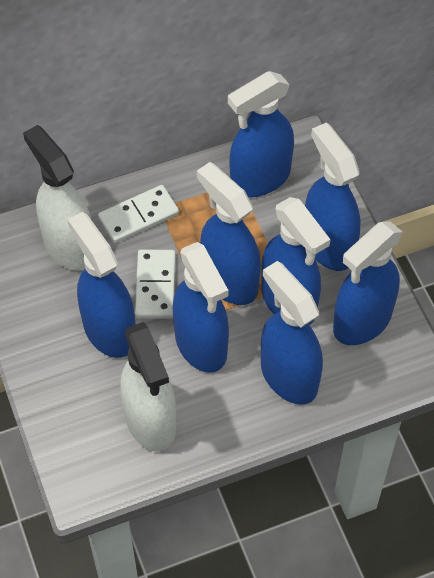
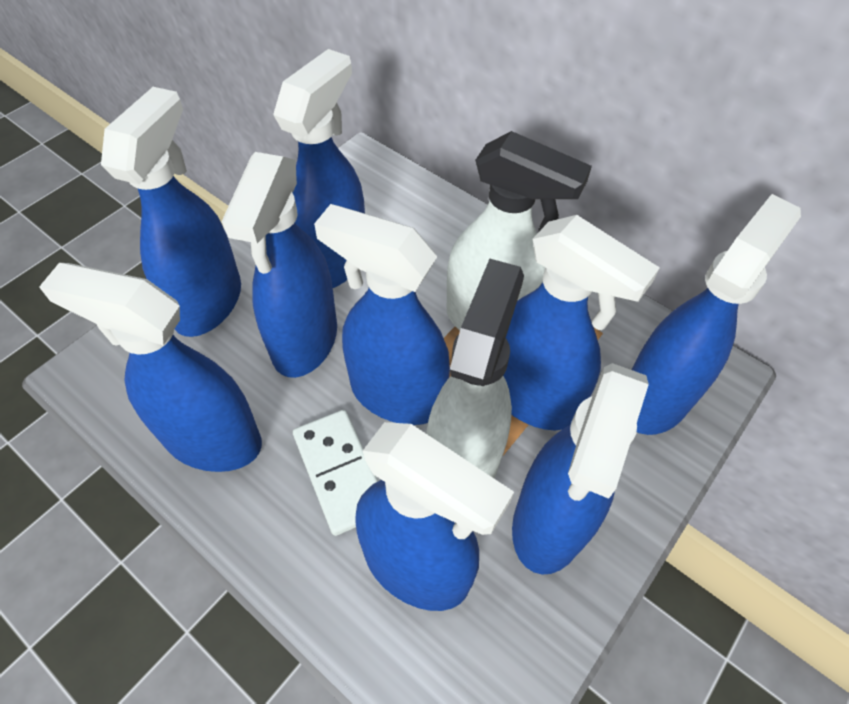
blue spray bottle: [67,212,135,358] [173,242,229,373] [197,162,261,305] [228,71,294,198] [261,197,330,325] [261,261,323,405] [305,122,361,271] [333,222,403,345] = 8 -> [39,263,262,472] [101,87,241,337] [222,152,337,378] [273,49,365,288] [314,204,450,425] [355,422,514,611] [503,215,660,430] [512,363,649,575] [632,194,801,435] = 9
white domino: [98,185,179,243] [135,249,176,319] = 2 -> [293,410,378,536] = 1

